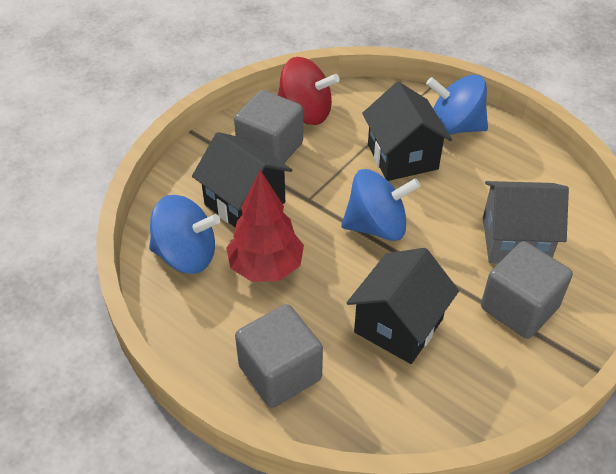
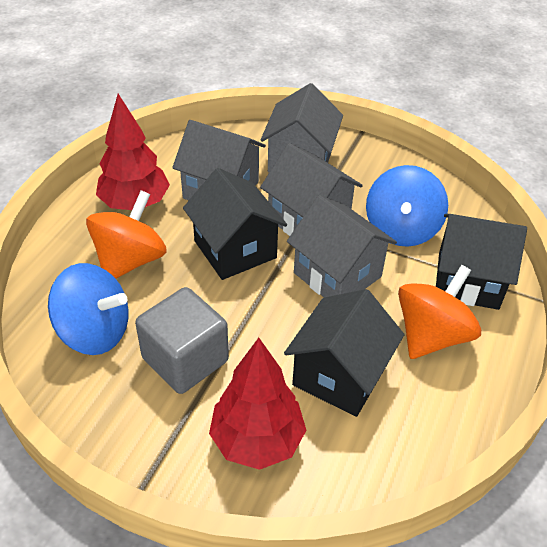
blue spinning top: [149,195,220,274] [341,169,420,241] [426,75,488,135] = 3 -> [48,263,129,355] [366,165,448,247] = 2
grey cube: [234,90,303,163] [235,304,323,408] [481,241,573,339] = 3 -> [135,287,229,394] = 1
grey house: [483,181,569,264] = 1 -> [172,120,266,200] [260,143,363,236] [261,83,343,172] [287,195,397,297] = 4
orange spinning top: none = 0 -> [86,190,167,279] [398,265,481,359] = 2
red spinning top: [278,57,340,125] = 1 -> none = 0
red tree: [226,170,304,282] = 1 -> [96,94,170,210] [209,338,306,470] = 2

